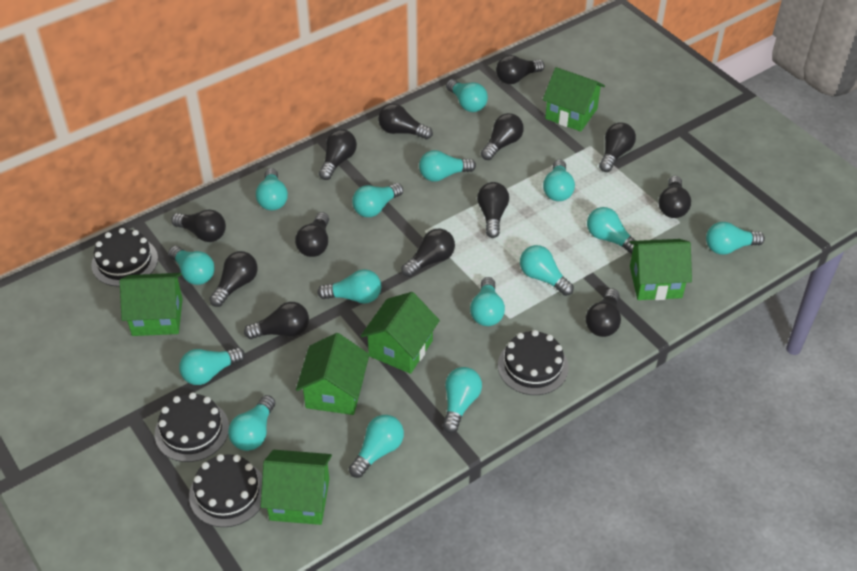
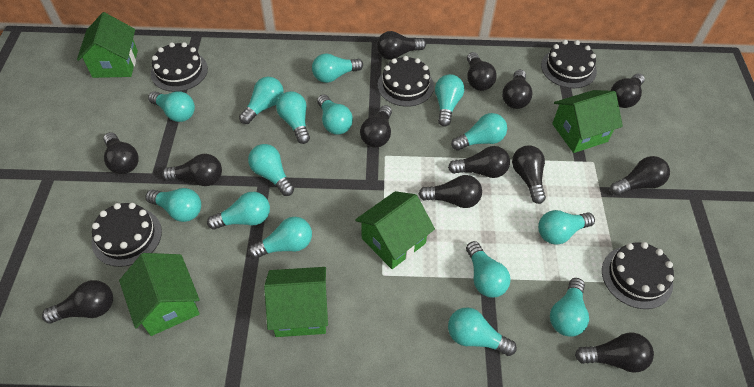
black cake: [91,228,158,287] [155,392,229,462] [189,454,262,527] [498,330,569,395] = 4 -> [92,203,162,267] [151,42,208,92] [378,56,434,107] [541,40,597,88] [602,242,674,309] = 5
green house: [120,273,183,336] [261,450,332,525] [296,333,370,415] [361,292,440,374] [543,67,605,132] [629,239,692,300] = 6 -> [77,12,138,78] [119,253,200,336] [264,267,328,337] [355,191,435,269] [552,90,623,153] = 5

